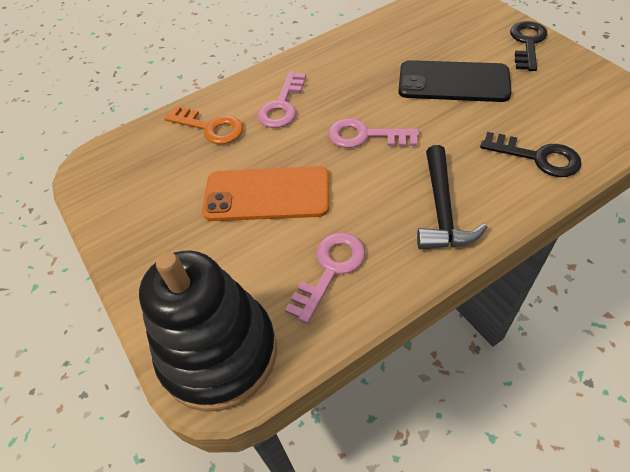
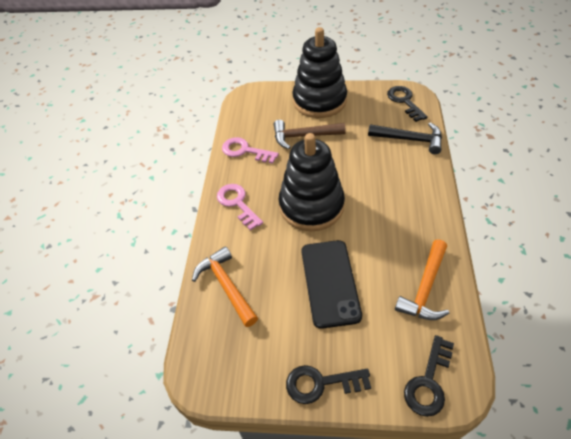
black key: [480,132,582,177] [510,21,548,71] = 2 -> [286,365,371,404] [387,86,428,122] [404,335,454,417] = 3
black stacking toy: [139,251,277,412] = 1 -> [278,133,345,231] [292,27,347,118] = 2
brown hammer: none = 0 -> [274,120,346,149] = 1
orange hammer: none = 0 -> [192,246,258,327] [395,239,449,320] = 2
orange key: [164,106,243,144] = 1 -> none = 0
orange phone: [202,166,329,221] = 1 -> none = 0
pink key: [257,71,306,128] [285,232,365,324] [328,118,419,148] = 3 -> [217,184,263,231] [222,137,279,164] = 2

